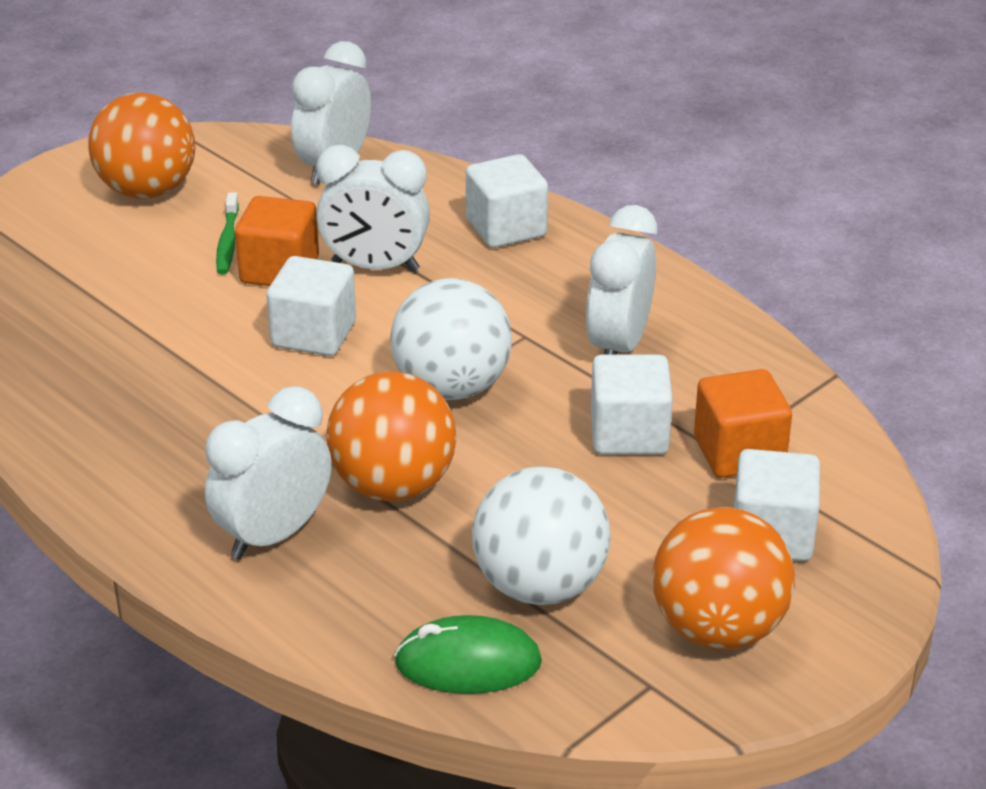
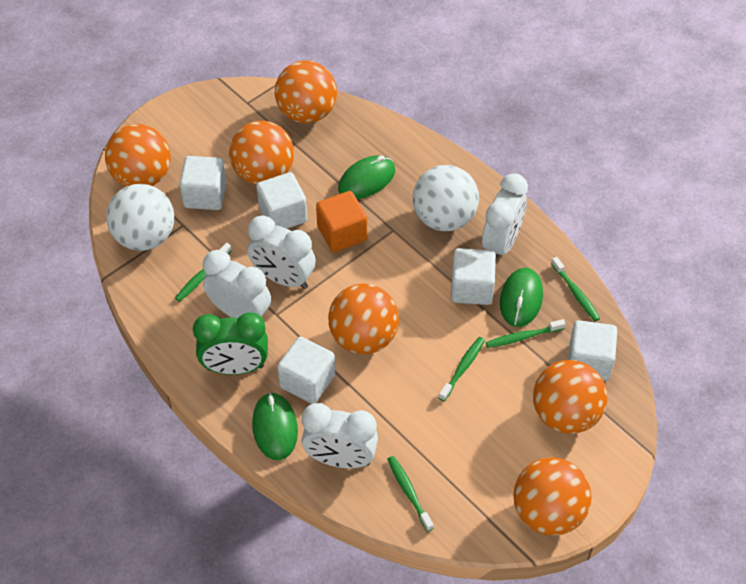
green clock: none = 0 -> [193,312,268,375] = 1
green mouse: [394,615,542,694] = 1 -> [252,392,298,460] [338,156,395,199] [500,268,543,327] = 3
green toothbrush: [216,192,239,274] = 1 -> [175,243,232,302] [387,456,434,532] [439,337,485,401] [486,319,565,348] [551,257,600,321] = 5
orange ball: [88,92,195,199] [326,371,456,501] [652,507,795,650] = 3 -> [105,124,171,187] [229,121,294,185] [275,60,337,124] [328,283,399,354] [513,457,592,536] [533,360,607,434] = 6
orange cube: [235,196,319,286] [694,369,792,478] = 2 -> [316,191,367,252] = 1
white cube: [267,256,356,356] [466,154,548,248] [591,355,673,455] [734,449,820,561] = 4 -> [179,156,227,210] [256,172,307,229] [277,337,335,404] [451,248,496,305] [568,320,617,381] = 5

